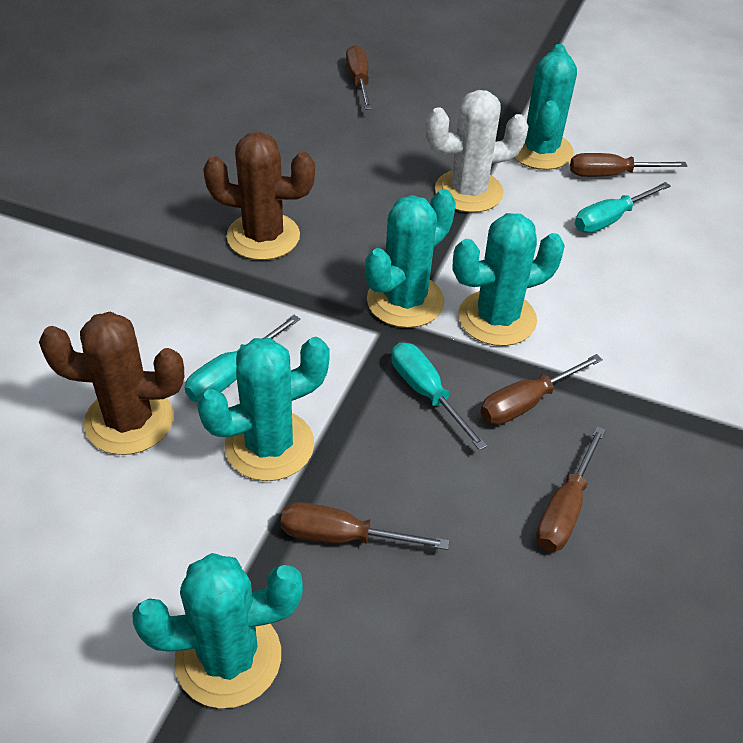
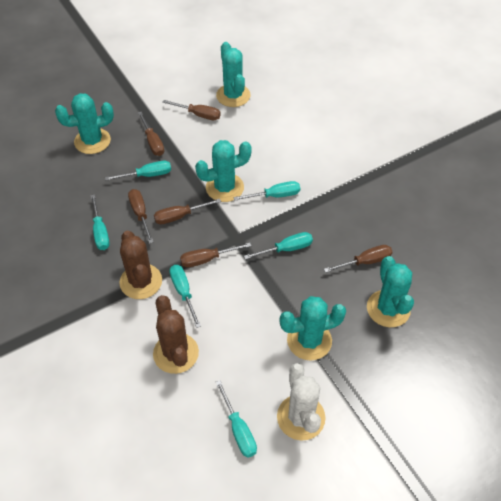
brown screwdriver: [280,502,449,550] [346,45,372,110] [480,354,603,425] [536,426,606,552] [570,153,687,177] = 5 -> [128,189,153,244] [138,112,164,156] [154,199,221,224] [162,100,221,120] [180,243,251,267] [324,245,392,273] = 6
turquoise screwdriver: [185,315,300,402] [392,343,487,450] [575,182,671,233] = 3 -> [90,194,110,250] [105,161,171,181] [169,265,201,328] [216,380,257,458] [233,181,300,201] [244,232,313,260] = 6

